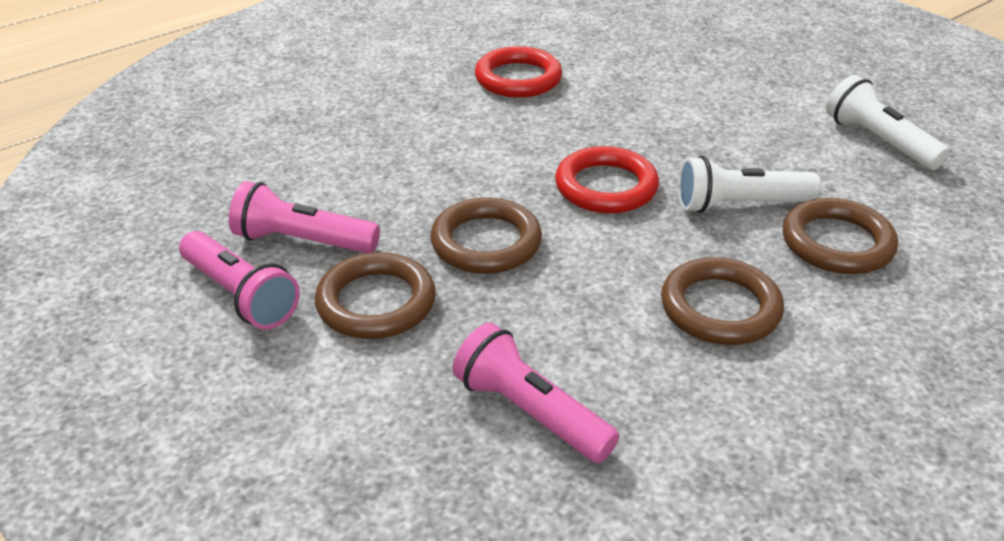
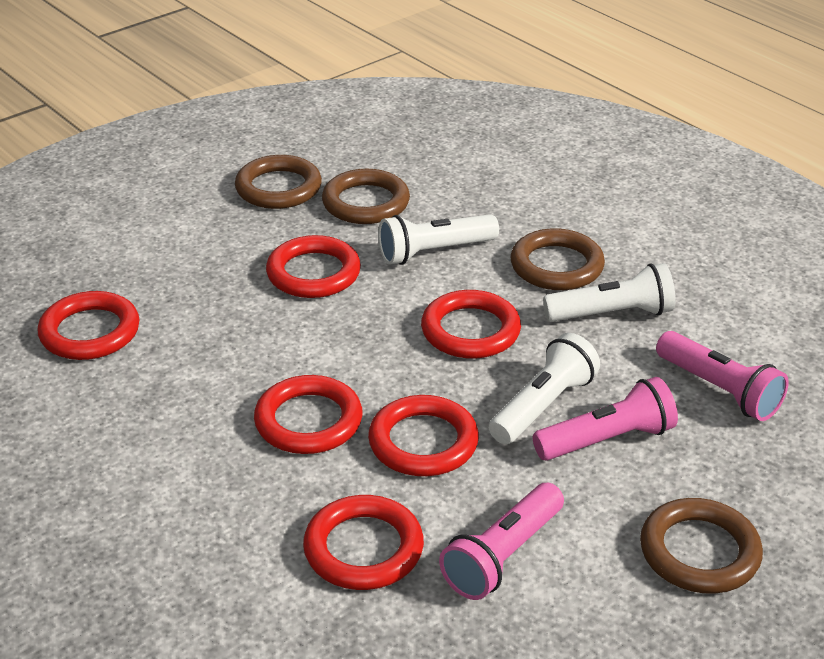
red ring: [475,46,562,98] [555,146,659,213] = 2 -> [37,291,139,360] [254,375,363,454] [266,235,361,298] [303,495,424,590] [368,395,479,476] [421,290,521,359] = 6
white flashlight: [678,156,821,213] [826,75,950,170] = 2 -> [378,214,499,265] [489,333,600,444] [543,263,675,322] = 3

